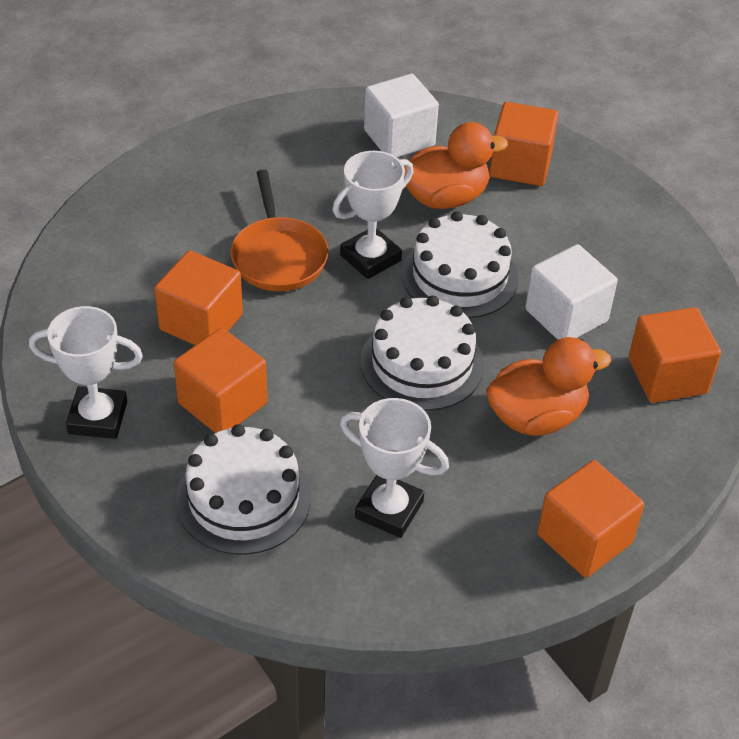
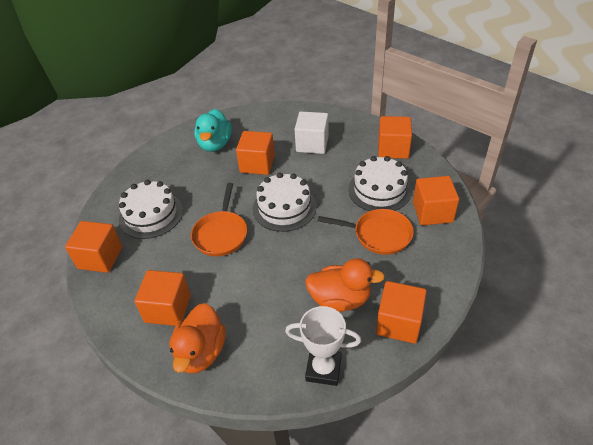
orange cube: [154,250,243,345] [174,328,268,433] [489,102,558,186] [537,460,644,578] [628,307,721,403] = 5 -> [65,221,122,273] [134,270,191,326] [236,131,275,175] [376,281,427,344] [378,116,412,159] [413,176,459,225] = 6
orange pan: [230,170,329,291] = 1 -> [191,183,247,256] [318,209,414,255] = 2
turquoise duck: none = 0 -> [194,109,232,152] = 1
white cube: [364,74,439,157] [525,244,618,340] = 2 -> [294,111,329,154] = 1
white trophy: [29,306,143,439] [333,151,413,279] [340,398,449,538] = 3 -> [285,306,361,386] = 1

